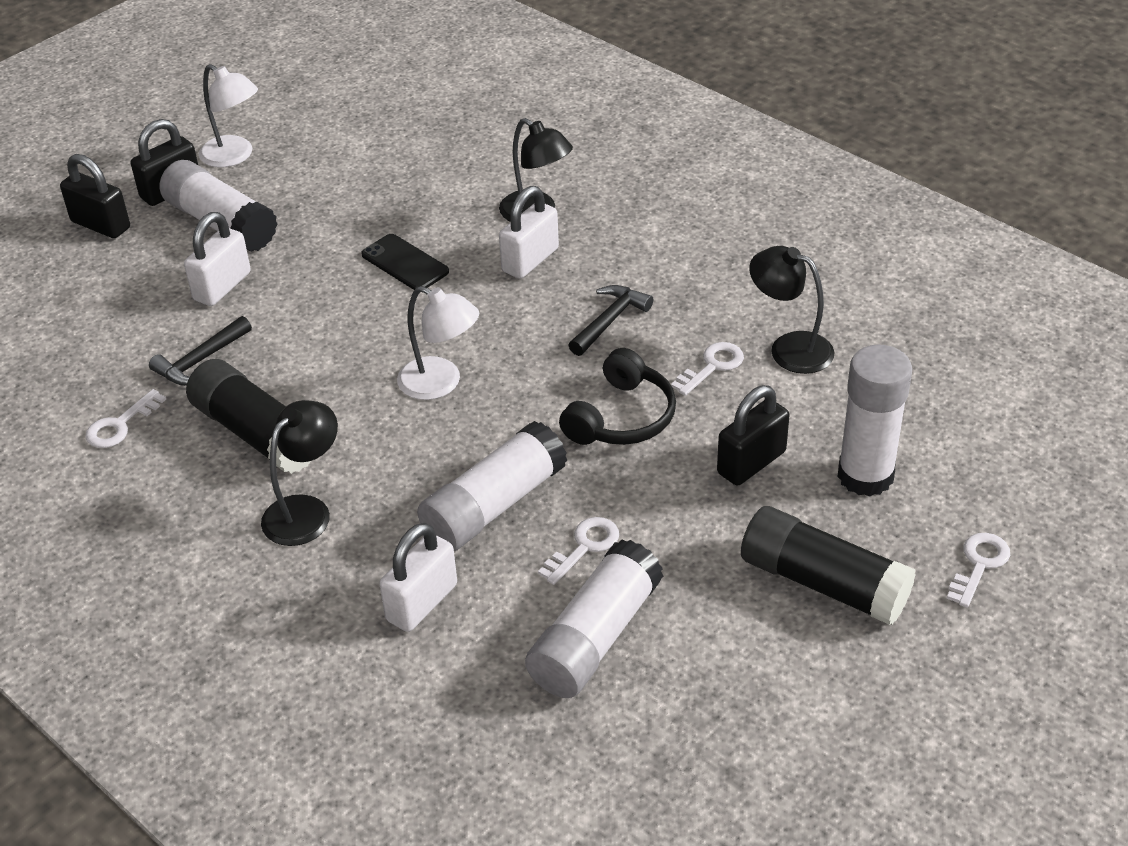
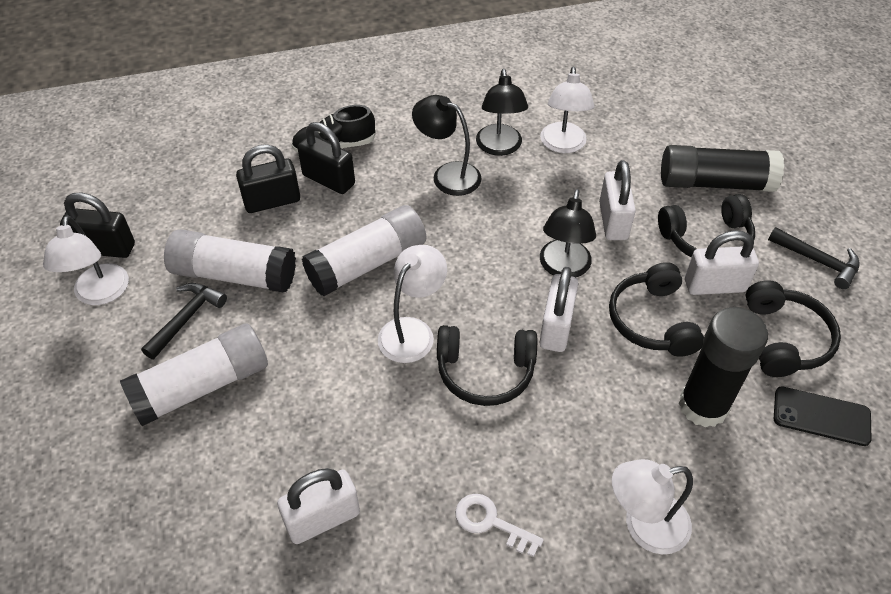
black headphones: [559,348,676,445] = 1 -> [437,325,537,406] [609,262,704,357] [658,194,755,257] [745,280,841,377] = 4
black shoe: none = 0 -> [291,105,376,153] = 1
white glue stick: [160,160,277,252] [417,421,567,551] [525,539,663,698] [837,345,912,497] = 4 -> [120,324,268,426] [164,229,296,293] [302,205,426,296] = 3
white key: [85,389,166,448] [538,517,619,585] [671,342,744,396] [947,533,1010,608] = 4 -> [455,494,544,557] = 1
white lamp: [199,64,258,168] [397,286,479,400] = 2 -> [43,215,129,305] [378,245,447,363] [540,67,594,153] [612,459,693,554] = 4
white padlock: [184,212,251,306] [379,523,457,632] [499,186,559,279] = 3 -> [277,468,360,544] [540,267,579,352] [599,160,636,240] [685,230,759,295] = 4

